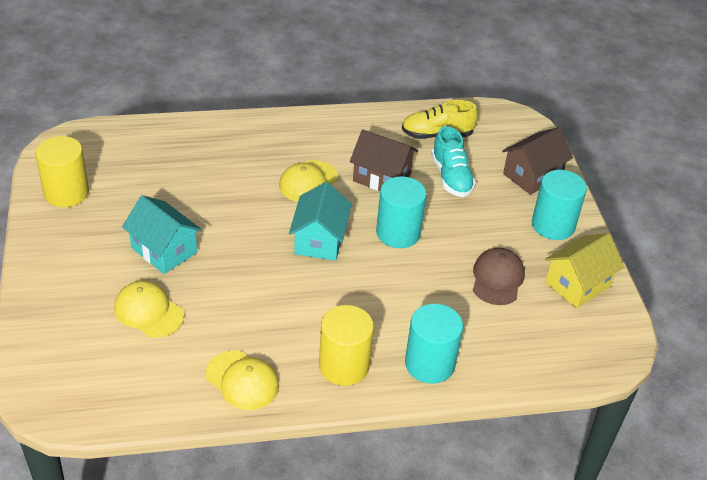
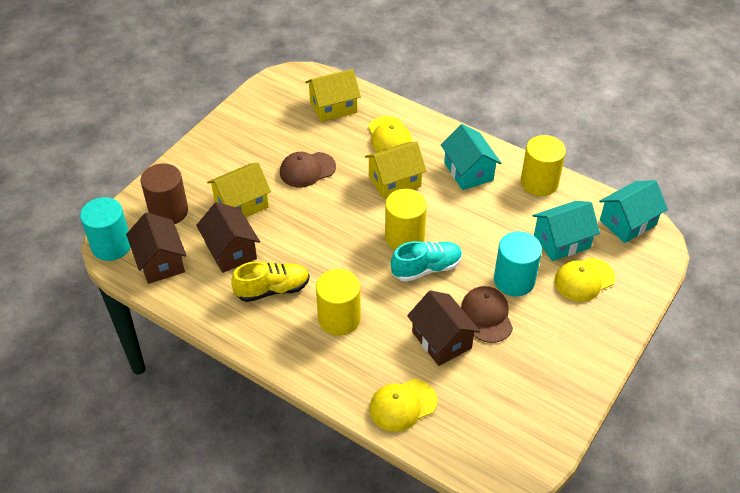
brown cap: [473,248,525,305] = 1 -> [280,152,336,188] [461,286,513,343] = 2
brown cylinder: none = 0 -> [141,163,188,224] = 1
brown house: [350,129,418,191] [502,127,573,195] = 2 -> [126,212,187,284] [196,202,260,273] [407,290,480,366] = 3
turquoise cylinder: [376,176,427,248] [405,304,463,384] [532,170,587,240] = 3 -> [80,197,131,261] [494,231,542,296] = 2
turquoise house: [122,195,202,274] [289,182,352,261] = 2 -> [441,124,501,190] [533,201,600,261] [599,180,668,243] = 3
yellow cylinder: [35,136,89,207] [319,305,374,386] = 2 -> [316,269,361,336] [385,189,427,250] [521,135,566,196] = 3
yellow house: [545,233,624,308] = 1 -> [207,162,271,217] [305,69,361,122] [365,141,427,199] = 3

